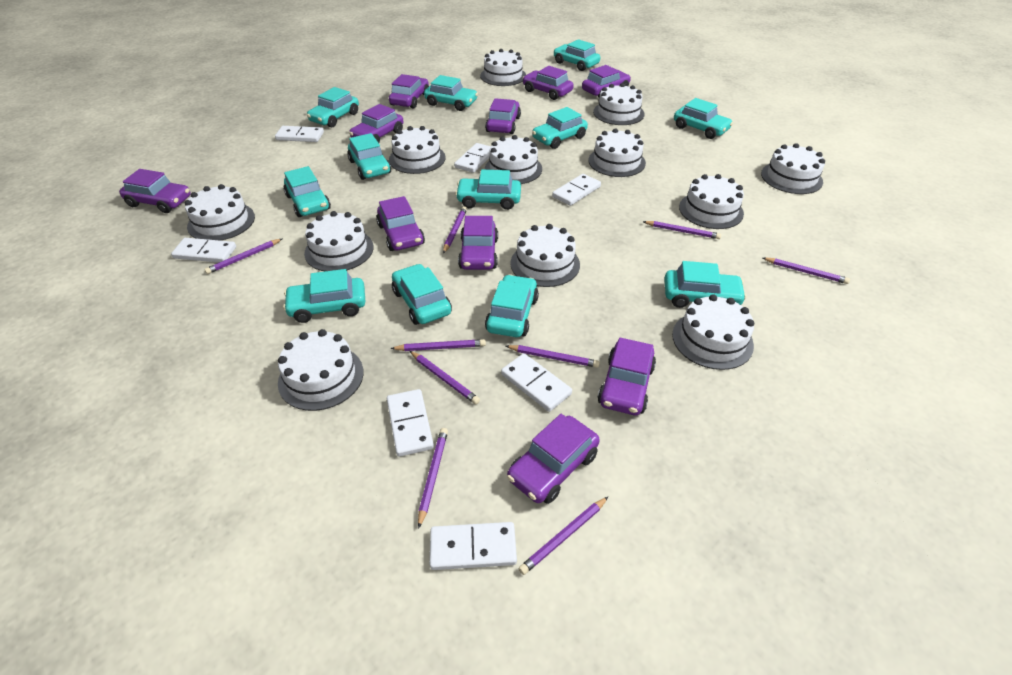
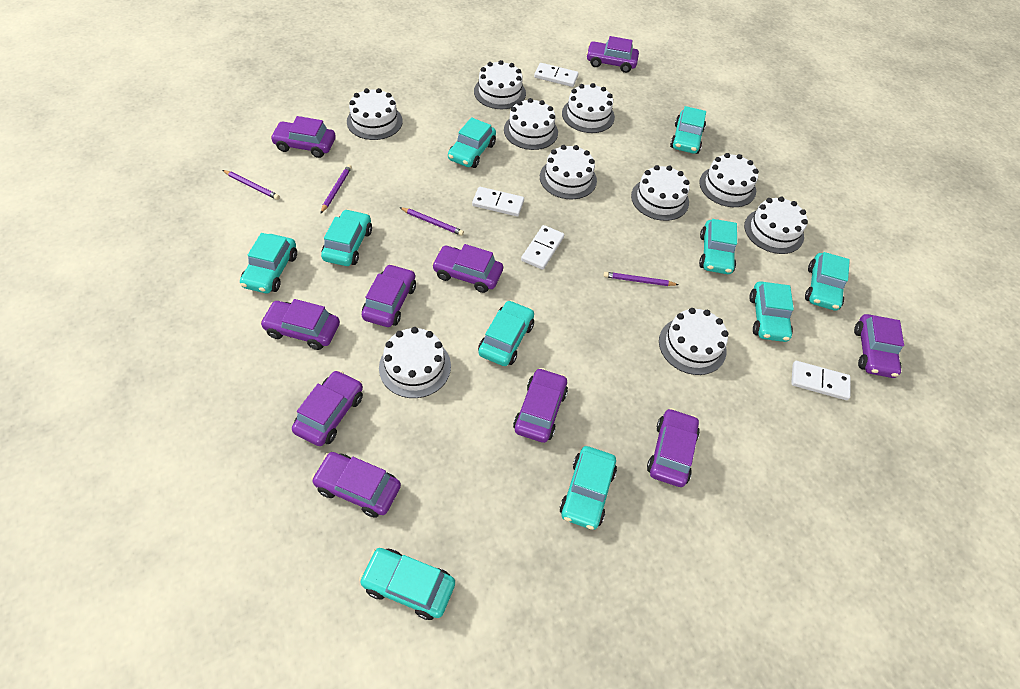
purple pencil: [204,239,282,274] [391,339,486,351] [410,351,480,404] [418,428,448,529] [443,206,467,254] [506,345,600,368] [518,497,608,575] [643,221,721,239] [763,258,850,284] = 9 -> [223,170,280,200] [320,164,352,214] [399,207,464,236] [604,272,679,286] = 4
turquoise car: [283,269,365,323] [284,166,331,217] [307,87,359,128] [347,133,391,180] [392,264,452,325] [424,75,478,111] [455,170,521,210] [485,274,539,337] [532,107,588,149] [553,39,600,71] [664,261,747,308] [674,98,733,139] = 12 -> [240,233,297,293] [321,209,372,266] [359,548,455,620] [448,117,496,168] [478,300,534,366] [559,446,617,530] [670,106,706,154] [699,219,737,274] [749,281,794,342] [805,252,850,311] = 10
white cake: [185,184,255,241] [278,329,364,411] [304,211,374,271] [389,126,445,174] [480,49,526,86] [485,135,542,184] [510,224,580,287] [588,128,646,177] [593,83,645,125] [672,294,754,370] [679,174,744,229] [761,143,825,194] = 12 -> [347,88,403,140] [379,327,451,398] [474,60,526,109] [504,98,558,150] [540,145,597,199] [562,83,615,133] [631,165,690,221] [659,308,729,375] [699,153,759,207] [744,197,808,254] = 10
white domino: [171,238,236,262] [275,126,324,142] [387,389,434,457] [430,522,517,570] [454,143,491,173] [501,353,572,412] [552,174,601,206] = 7 -> [472,187,524,216] [521,225,564,270] [534,63,579,87] [791,361,851,400] = 4

